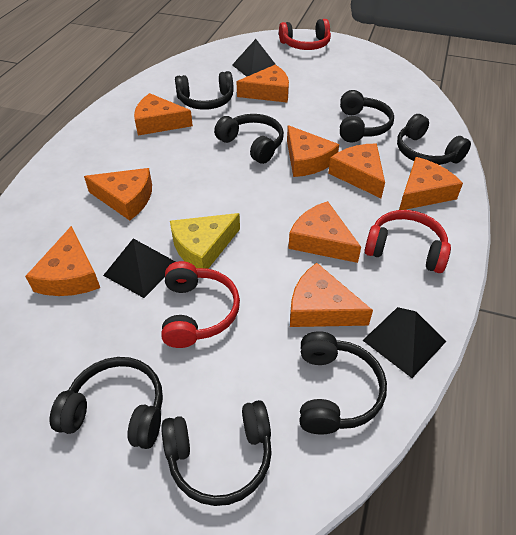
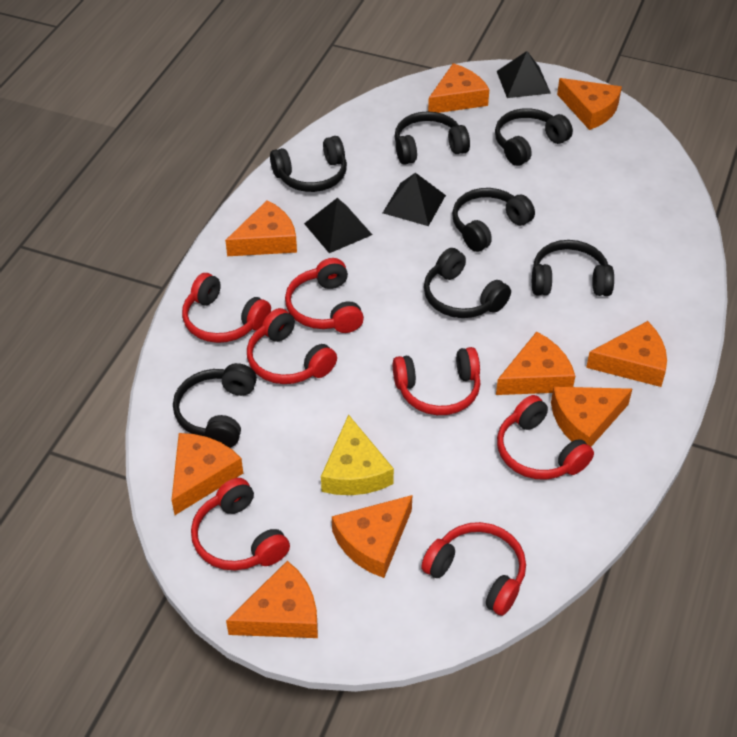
red headphones: [161,261,240,348] [279,19,331,50] [365,210,451,273] = 3 -> [182,273,271,343] [191,478,290,570] [247,308,337,384] [285,258,364,333] [393,347,481,415] [421,522,526,616] [497,395,594,480] = 7

